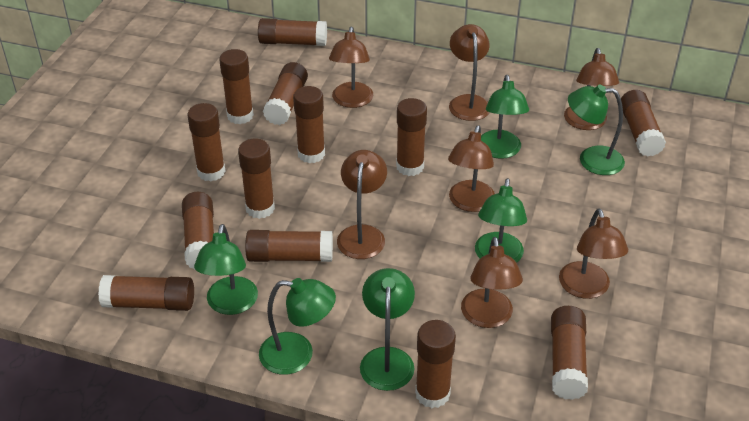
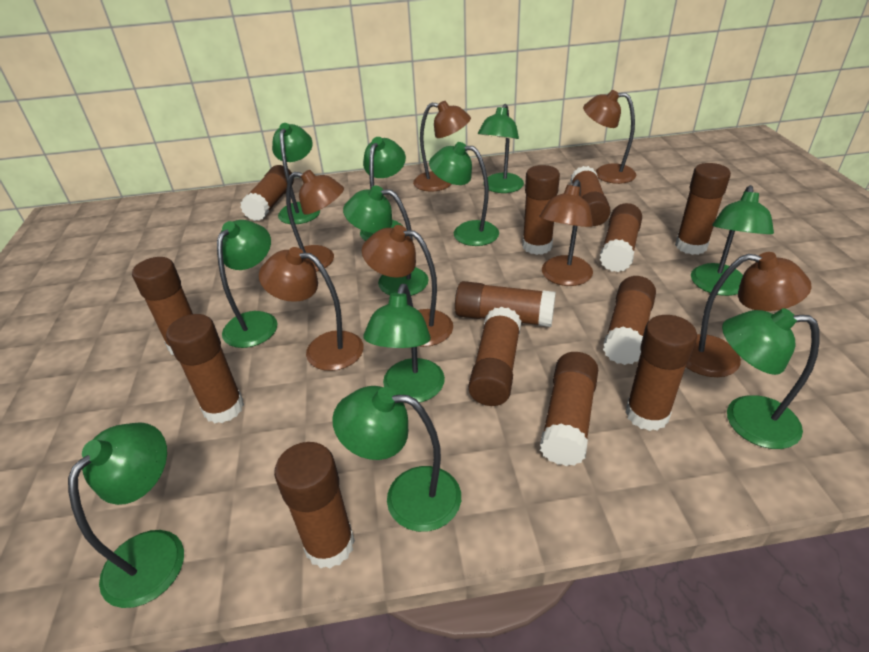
green lamp: [194,224,258,315] [259,278,336,375] [360,268,415,391] [475,178,527,263] [481,75,529,159] [568,85,625,175] = 6 -> [68,422,184,608] [217,220,278,348] [272,123,320,224] [332,386,461,532] [343,185,429,296] [360,137,406,241] [364,284,445,403] [429,142,499,246] [478,104,524,193] [691,185,774,296] [722,308,820,449] = 11

